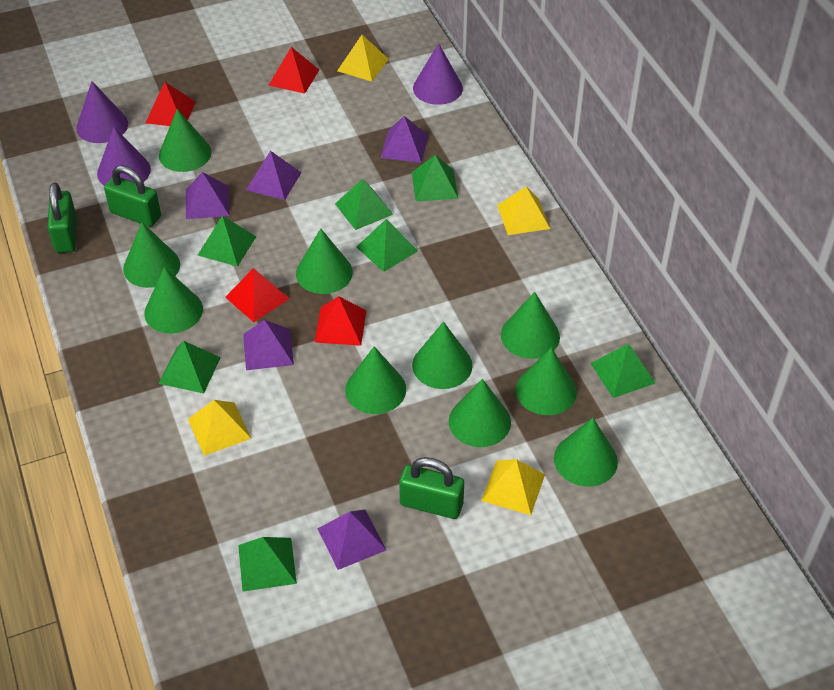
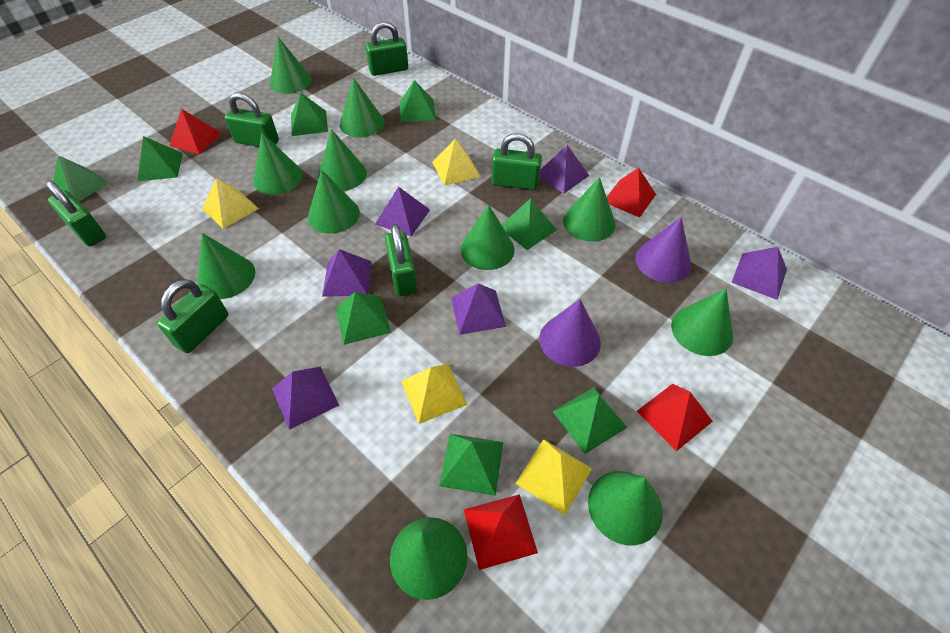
green cone: [123,222,180,288] [144,267,203,333] [159,109,212,172] [296,229,353,294] [345,346,406,414] [412,322,473,389] [449,379,511,447] [501,292,560,359] [516,347,577,415] [554,418,618,487] = 10 -> [197,233,255,299] [253,133,303,195] [270,37,312,94] [308,169,360,234] [318,129,367,191] [340,78,385,138] [390,517,468,600] [460,205,515,270] [563,177,616,242] [588,471,663,545] [671,289,733,356] = 11
green padlock: [48,183,77,253] [104,165,161,227] [399,457,464,519] = 3 -> [45,181,106,246] [157,279,228,353] [225,92,279,147] [365,22,408,76] [385,224,417,296] [491,133,542,190] = 6
green pyramid: [159,341,221,394] [198,216,256,267] [238,537,297,591] [335,179,393,230] [356,219,418,272] [412,155,458,201] [591,344,655,398] = 7 -> [53,155,109,202] [137,136,183,182] [291,93,328,136] [336,292,391,345] [400,80,436,122] [439,434,503,496] [501,198,557,250] [552,387,628,454] = 8
purple cone: [76,81,128,143] [97,127,151,186] [413,43,463,105] = 3 -> [539,299,601,367] [635,217,691,283] = 2
purple pyramid: [186,172,230,219] [243,320,294,370] [246,151,302,200] [317,510,386,570] [381,116,428,163] = 5 -> [272,367,339,430] [322,249,372,297] [375,187,430,237] [451,283,506,335] [540,145,589,193] [731,247,787,300] = 6

